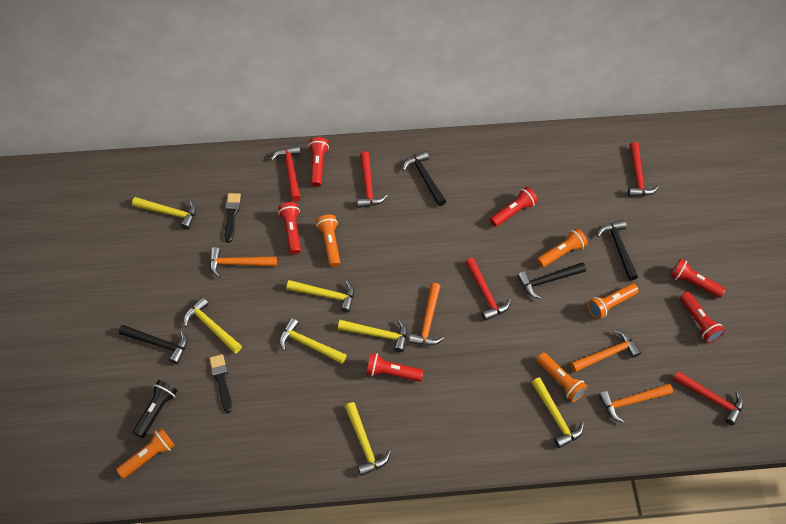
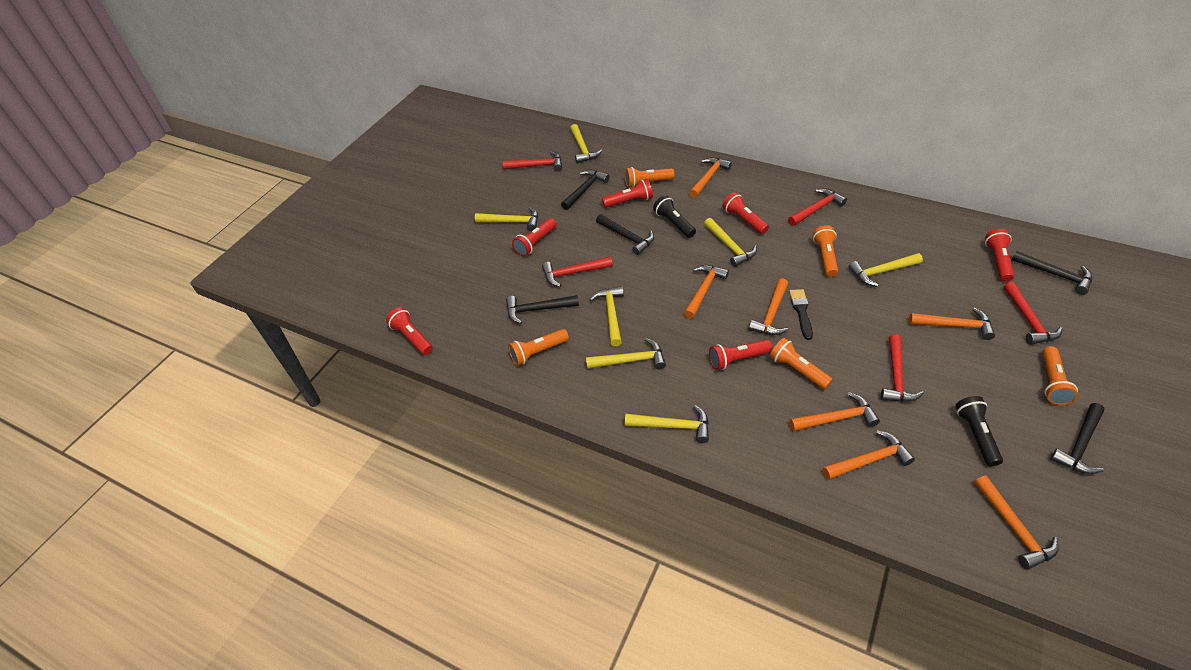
black brush: [209,354,232,413] [225,193,241,243] = 2 -> [789,289,813,340] = 1
black flashlight: [133,380,177,438] = 1 -> [653,195,696,238] [955,396,1003,466] = 2
black hammer: [119,325,187,364] [402,151,446,206] [517,262,586,299] [597,220,638,281] = 4 -> [506,295,579,324] [561,170,609,210] [596,214,654,255] [1011,251,1092,295] [1050,403,1105,474] = 5
orange hammer: [210,247,277,278] [409,283,444,346] [570,330,641,372] [599,383,673,423] = 4 -> [684,265,729,319] [689,157,732,198] [749,278,788,335] [790,392,880,432] [823,430,915,480] [909,308,995,340] [974,476,1059,570] = 7

